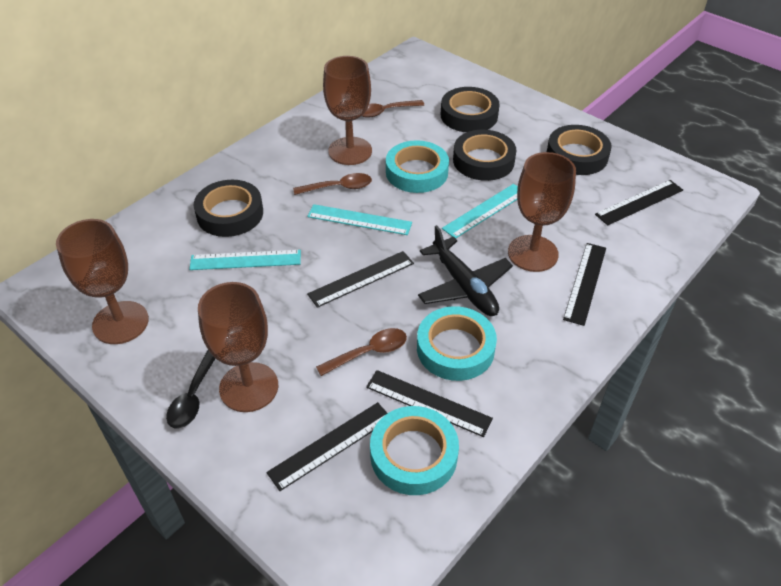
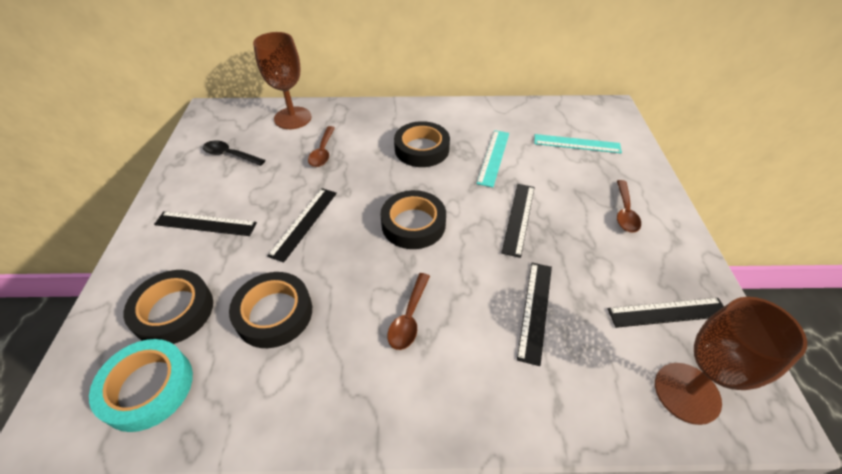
black plane: [418,225,513,316] = 1 -> none = 0
brown goblet: [56,219,149,344] [198,282,278,412] [323,56,372,165] [508,152,576,272] = 4 -> [253,32,311,129] [655,297,807,425] = 2
turquoise ruler: [189,250,301,270] [307,204,412,235] [442,184,518,238] = 3 -> [477,130,509,187] [534,134,622,153] = 2
turquoise tape: [370,406,459,495] [386,140,449,193] [417,306,497,381] = 3 -> [89,339,193,432] = 1

